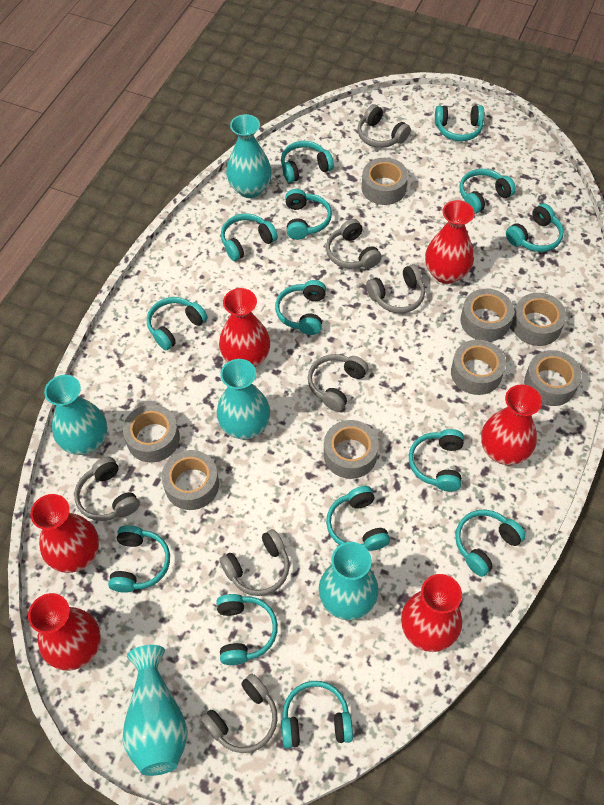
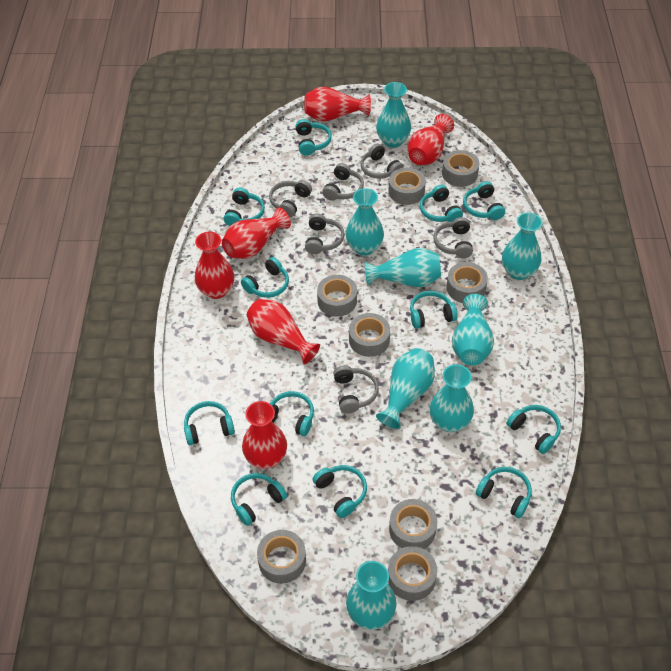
grey headphones: [74,457,140,521] [200,674,278,753] [219,529,290,596] [308,354,369,411] [326,219,382,269] [358,104,411,148] [366,264,425,313] = 7 -> [269,180,312,217] [305,213,344,254] [322,163,364,201] [333,365,379,413] [361,143,404,179] [433,217,473,258] = 6
turquoise headphones: [108,525,170,593] [147,297,207,350] [216,594,278,665] [221,213,278,261] [275,280,326,335] [281,141,334,183] [281,681,353,748] [285,189,332,240] [326,486,390,551] [409,429,464,491] [435,105,484,141] [455,510,526,577] [460,169,516,214] [506,203,564,252] = 14 -> [184,401,235,445] [224,188,265,226] [231,473,287,526] [241,257,289,298] [270,391,314,436] [295,119,332,156] [312,465,367,518] [410,291,458,329] [420,185,463,222] [463,181,505,220] [476,467,532,518] [506,405,561,454] = 12
turquoise vase: [44,375,107,455] [122,645,187,776] [216,359,270,440] [226,114,272,198] [319,542,379,620] = 5 -> [346,188,384,256] [346,561,396,630] [365,248,441,287] [376,82,411,148] [376,348,435,429] [430,364,474,432] [452,294,494,365] [502,212,542,280] = 8

